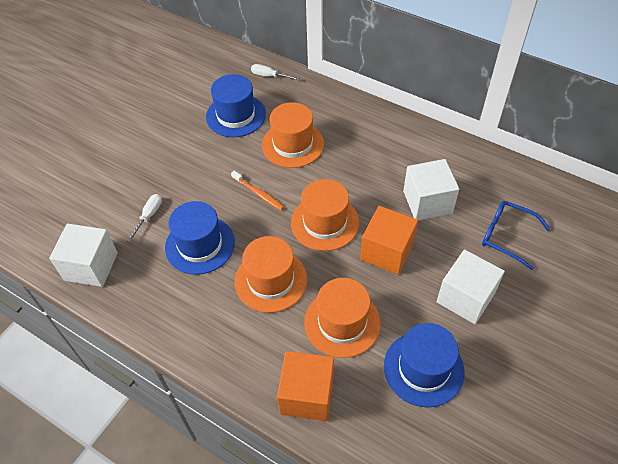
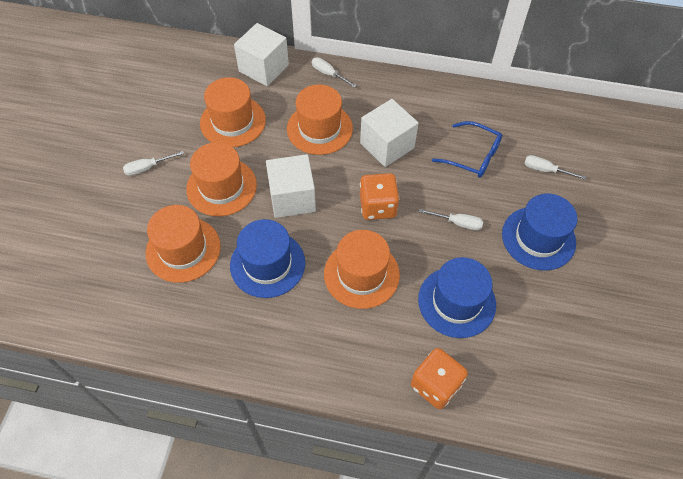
orange cube: [277,351,334,421] [360,206,418,275] = 2 -> none = 0
orange dice: none = 0 -> [360,173,399,220] [411,348,468,409] = 2
orange hat: [235,236,307,313] [262,102,324,168] [291,179,359,251] [304,278,381,358] = 4 -> [146,205,221,283] [186,142,257,216] [200,77,266,147] [287,85,353,155] [324,230,400,309] = 5
orange toothbrush: [231,171,284,210] = 1 -> none = 0
white screwdriver: [127,194,162,242] [251,64,299,80] = 2 -> [123,151,184,176] [312,57,357,88] [419,209,483,230] [524,155,586,180] = 4

